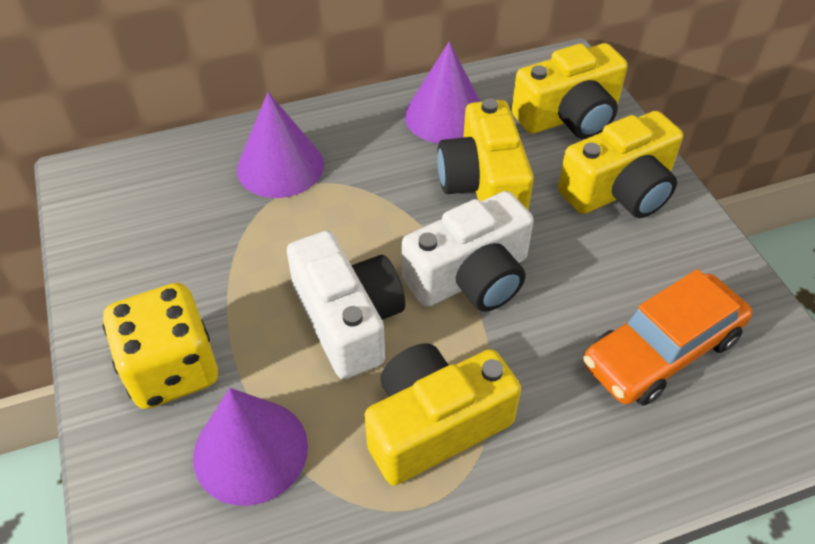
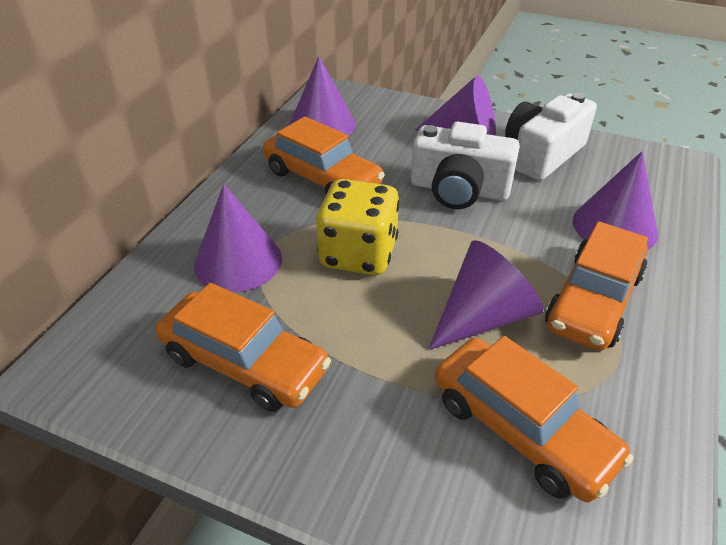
orange car: [584,269,752,406] = 1 -> [156,283,331,412] [263,117,385,194] [435,336,633,503] [545,221,648,351] = 4
purple cone: [193,388,308,506] [237,92,324,198] [405,42,480,144] = 3 -> [194,184,282,293] [289,56,356,136] [415,75,496,136] [429,240,544,350] [573,151,658,250] = 5
yellow camera: [364,343,521,485] [437,98,534,210] [512,43,628,139] [558,111,683,218] = 4 -> none = 0

